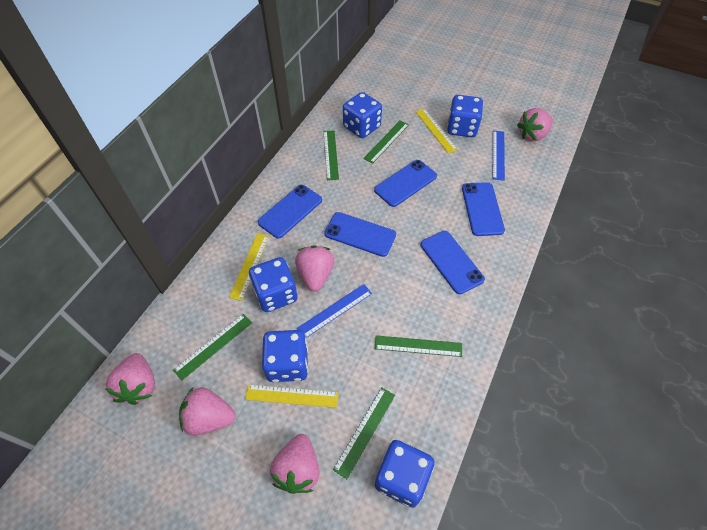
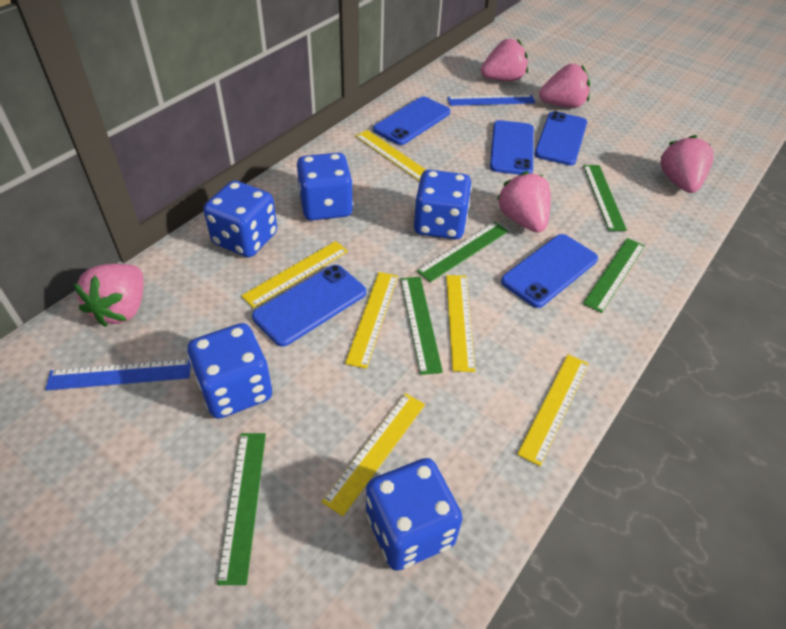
yellow ruler: [229,233,269,301] [245,384,338,408] [416,109,458,153] = 3 -> [241,241,348,308] [322,393,425,516] [345,272,398,369] [355,130,426,181] [446,275,475,372] [517,355,589,466] = 6

